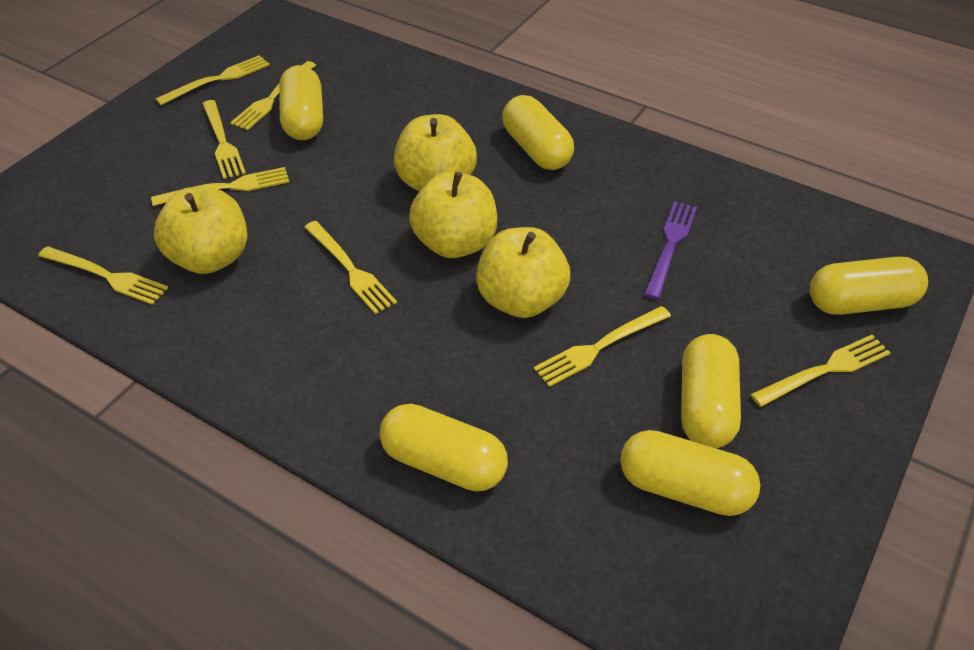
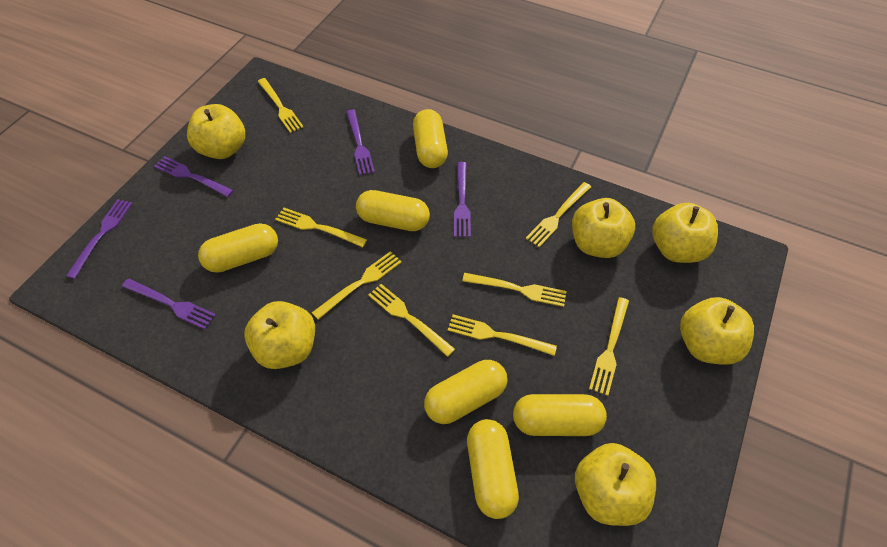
purple fork: [644,201,697,299] = 1 -> [66,199,133,279] [122,279,216,329] [154,156,234,197] [347,110,375,175] [454,162,471,237] = 5
yellow apple: [154,187,247,274] [394,114,477,191] [409,172,497,258] [476,227,570,318] = 4 -> [187,104,245,159] [244,301,315,369] [572,198,635,258] [575,443,656,526] [652,203,718,263] [680,297,754,365] = 6

